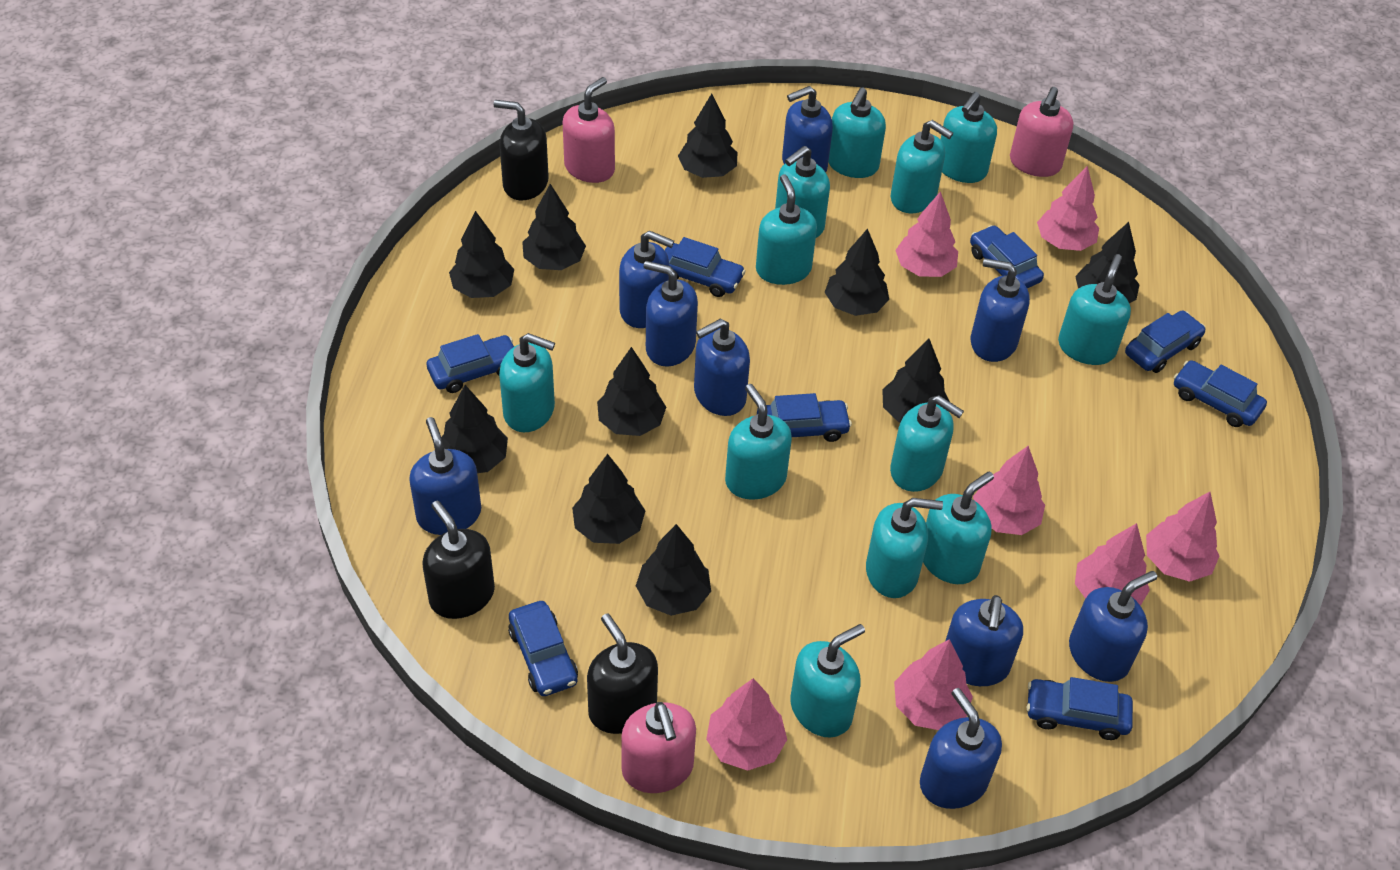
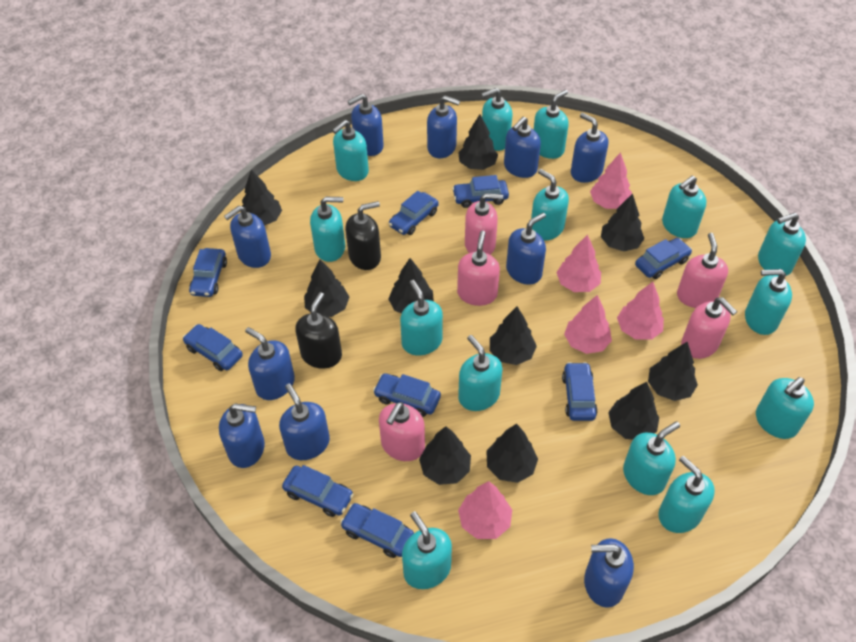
black soap dispenser: [422,500,495,619] [493,100,549,200] [587,613,658,734] = 3 -> [295,292,342,368] [345,201,381,270] = 2
blue car: [427,334,514,393] [508,601,578,696] [665,237,746,297] [757,393,852,442] [970,225,1044,288] [1026,677,1133,740] [1125,311,1206,373] [1174,360,1267,427] = 8 -> [183,324,243,371] [189,248,227,297] [282,465,354,517] [340,503,414,558] [373,373,441,417] [389,191,439,235] [452,175,509,208] [562,362,598,421] [635,238,692,279] = 9
blue soap dispenser: [409,417,481,535] [619,230,674,328] [644,261,698,366] [694,318,750,416] [782,86,833,172] [920,688,1002,809] [946,595,1023,686] [971,258,1030,362] [1069,571,1157,682] = 9 -> [219,404,265,468] [224,206,271,268] [245,327,295,400] [279,383,330,460] [348,94,384,156] [427,96,460,158] [504,117,541,178] [506,213,546,285] [571,113,608,183] [584,538,634,608] = 10
pink soap dispenser: [563,77,615,183] [621,702,696,793] [1010,87,1073,177] = 3 -> [379,402,425,461] [457,230,500,306] [465,193,503,255] [677,233,728,308] [681,297,737,359] = 5
pink tree: [706,678,787,771] [894,639,973,730] [895,191,958,277] [973,446,1045,535] [1037,166,1099,251] [1075,523,1150,606] [1146,492,1219,582] = 7 -> [458,481,512,539] [557,234,601,292] [564,295,612,354] [590,152,632,209] [617,282,664,340] = 5
turquoise soap dispenser: [499,333,555,432] [725,384,792,500] [756,174,817,285] [775,146,830,238] [790,624,865,737] [829,87,886,178] [866,498,943,598] [890,395,964,492] [891,120,953,213] [923,472,994,584] [940,92,997,183] [1058,254,1131,365] = 12 -> [310,197,345,262] [332,120,369,181] [400,280,443,356] [402,511,452,589] [458,335,503,411] [481,88,513,151] [531,169,569,241] [533,90,569,159] [623,422,680,495] [658,456,715,533] [662,175,706,238] [745,269,792,335] [756,377,814,439] [758,212,806,276] = 14

